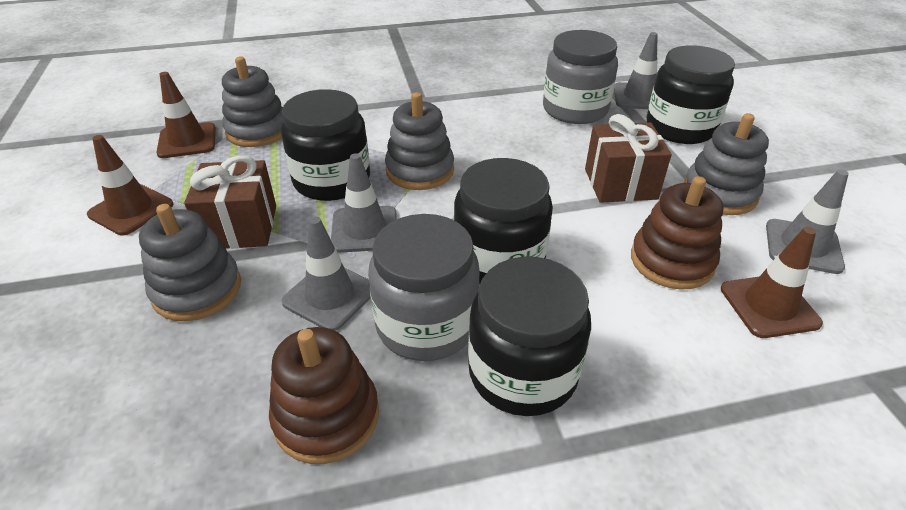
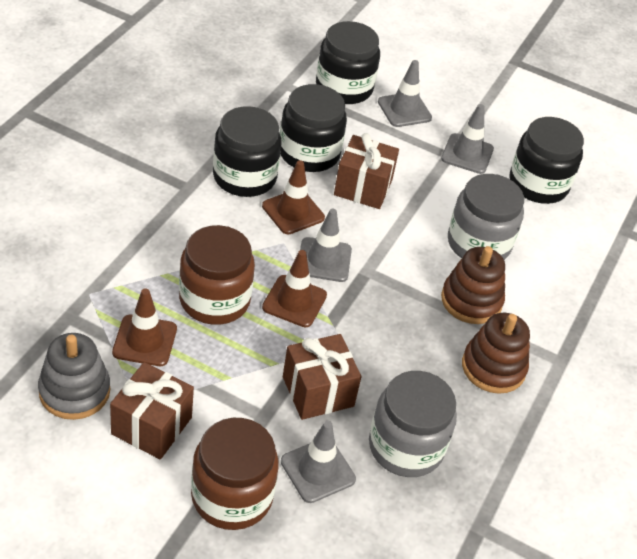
brown gift: [184,155,276,249] [585,114,672,203] = 2 -> [110,362,194,460] [283,334,362,420] [334,133,399,209] = 3
brown jar: none = 0 -> [179,225,255,325] [191,418,279,530] = 2
grey stacking toy: [139,204,241,321] [222,56,284,147] [385,92,454,190] [684,113,769,215] = 4 -> [38,333,110,420] = 1

